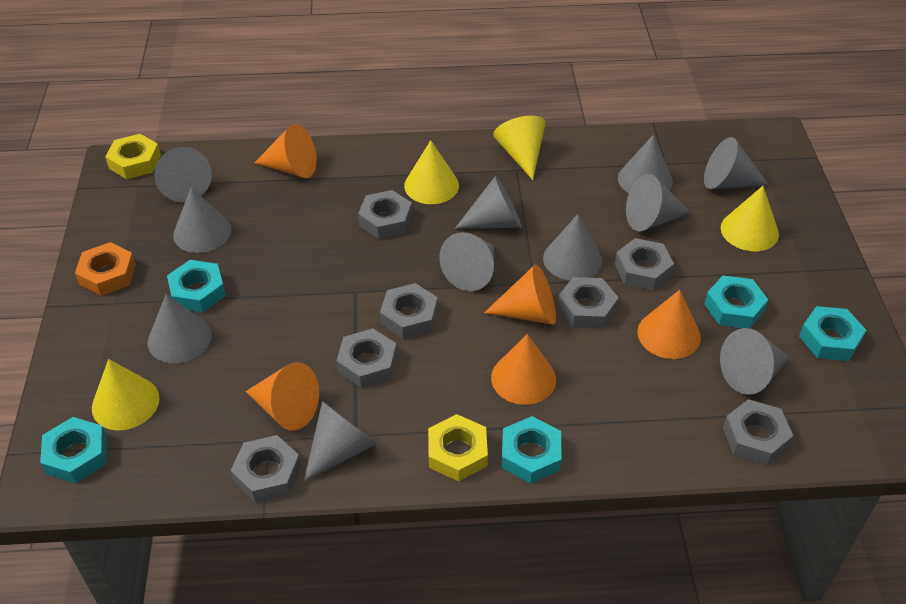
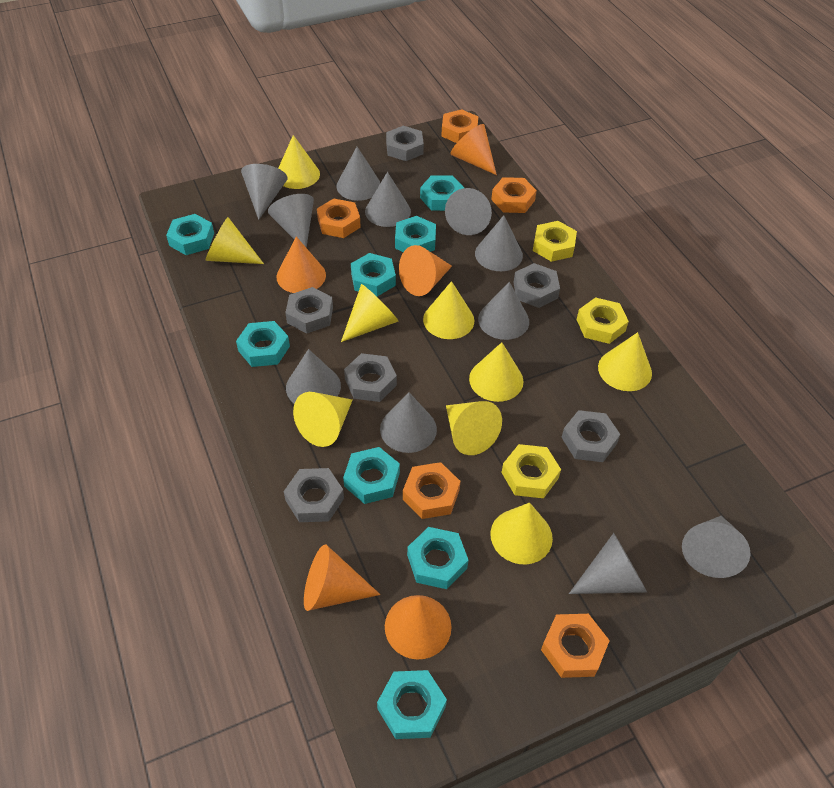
grey nut: [231,435,301,502] [336,328,397,388] [358,190,412,239] [380,283,438,339] [557,277,619,329] [615,238,674,290] [723,399,793,465] = 7 -> [284,468,344,522] [285,287,333,334] [344,353,397,402] [386,126,424,161] [514,263,560,308] [561,410,620,462] = 6
orange nut: [75,242,136,296] = 1 -> [317,199,361,238] [403,462,460,519] [441,109,478,143] [491,177,537,213] [541,614,610,678] = 5
turquoise nut: [40,417,107,483] [167,260,226,312] [501,416,562,484] [704,276,768,329] [799,306,866,361] = 5 -> [166,214,214,255] [236,321,290,367] [343,447,400,504] [351,253,396,296] [377,670,447,739] [395,216,436,252] [407,527,468,589] [420,175,464,211] = 8
yellow cone: [92,359,160,430] [404,140,459,204] [493,116,546,180] [721,186,779,251] = 4 -> [205,217,264,264] [278,135,320,189] [293,392,353,447] [341,284,398,342] [423,281,474,339] [446,401,502,455] [469,342,524,402] [490,503,553,564] [598,332,652,391] = 9
yellow nut: [105,134,161,179] [428,414,488,482] = 2 -> [501,444,561,498] [533,221,577,262] [576,297,629,344] = 3

